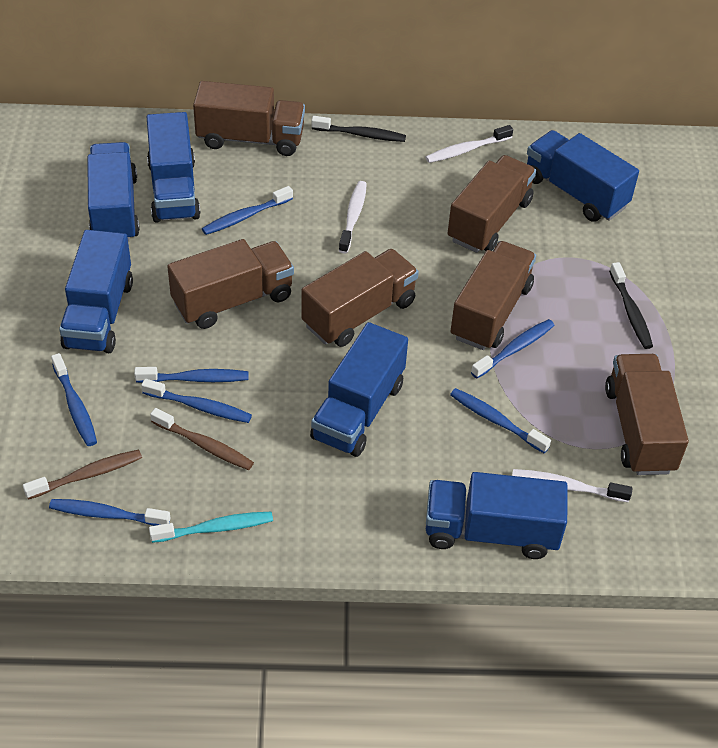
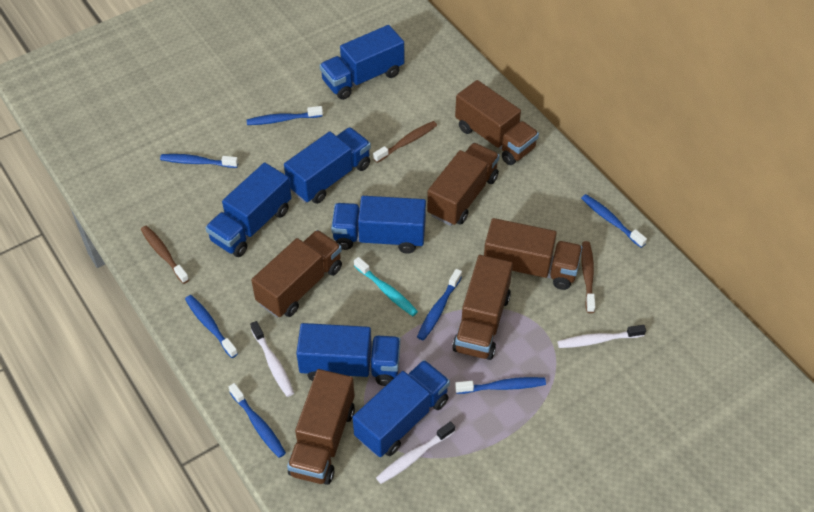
black toothbrush: [311,116,406,142] [609,262,653,349] = 2 -> none = 0
brown toothbrush: [23,449,142,499] [150,408,254,470] = 2 -> [141,226,189,284] [373,121,437,163] [581,241,595,313] = 3

